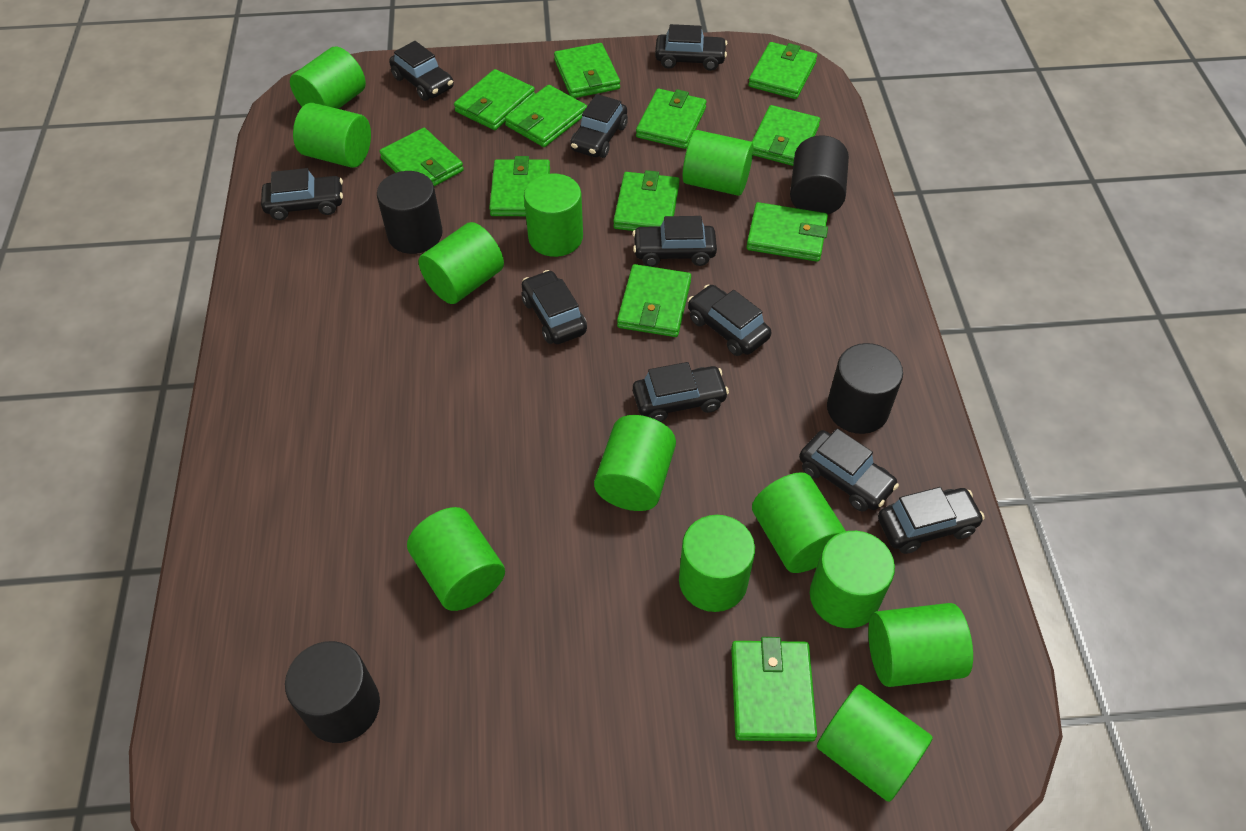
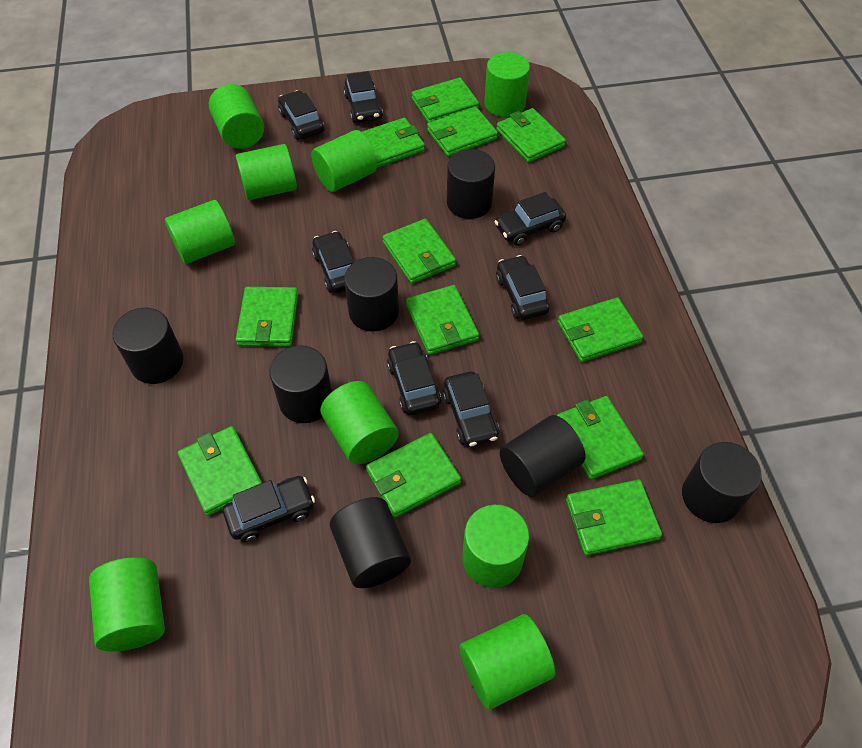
black car: [261,168,343,220] [389,41,454,101] [522,270,587,344] [570,94,628,158] [632,216,717,267] [633,362,729,422] [655,24,727,71] [688,284,771,356] [799,428,899,511] [878,487,985,554] = 10 -> [223,476,315,542] [278,90,324,140] [312,231,354,293] [343,71,383,123] [387,341,441,415] [442,372,499,447] [494,192,566,246] [496,255,550,320] = 8
black cylinder: [285,641,380,743] [377,171,443,254] [790,135,849,214] [827,343,903,434] = 4 -> [113,308,184,384] [269,345,332,423] [330,497,411,588] [344,257,399,332] [447,149,495,219] [500,415,586,497] [682,442,762,523] = 7
green cylinder: [290,46,366,109] [293,103,371,168] [407,507,505,611] [418,222,504,304] [524,173,583,257] [594,415,676,511] [679,515,755,612] [683,130,754,196] [752,472,846,573] [810,531,895,628] [817,684,933,802] [868,603,973,687] = 12 -> [89,557,165,651] [165,200,235,264] [209,84,264,149] [236,144,297,200] [311,130,377,192] [320,381,399,464] [459,614,555,710] [462,505,529,588] [484,52,530,117] = 9

